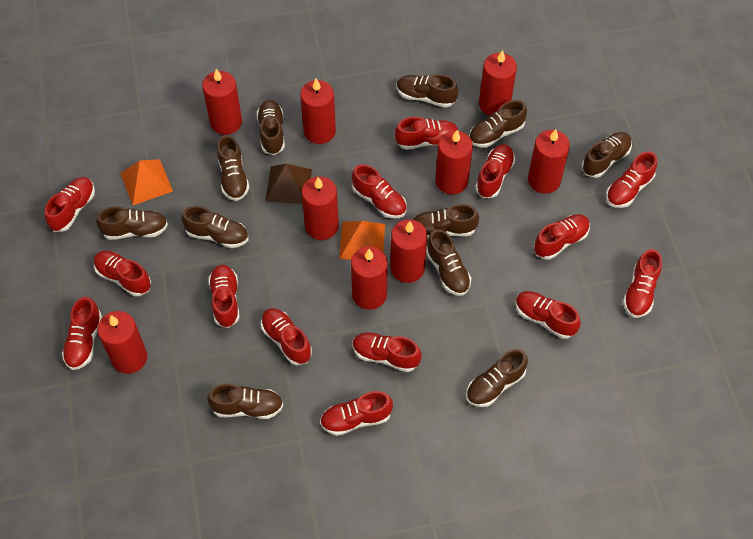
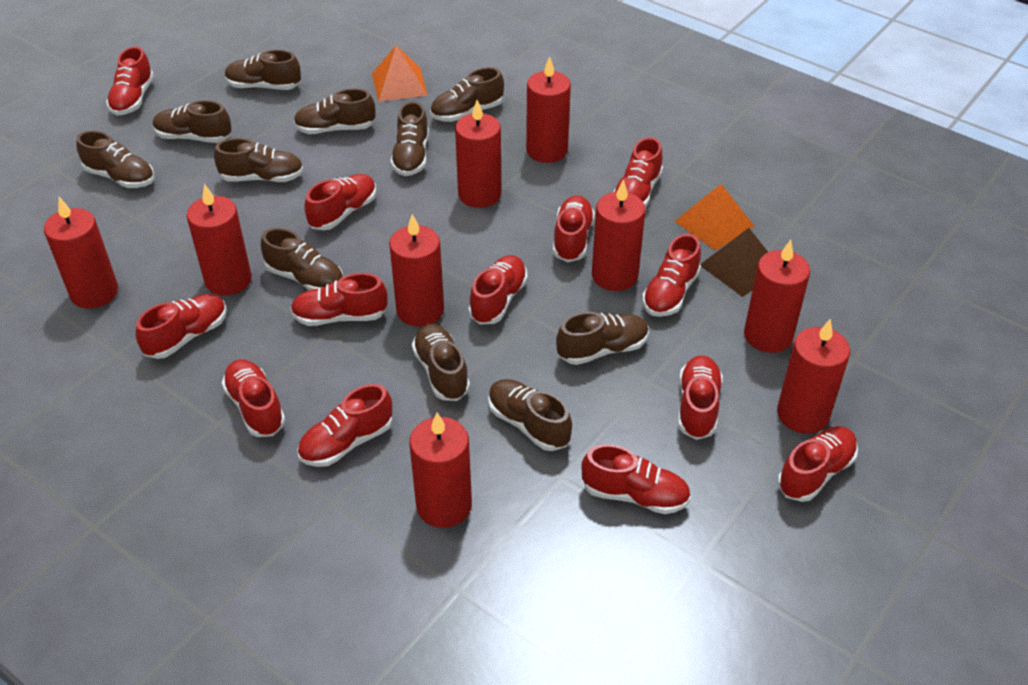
red shoe: [45,177,95,232] [62,297,102,370] [94,251,151,296] [208,265,240,328] [261,308,312,365] [320,391,393,436] [352,164,407,219] [353,332,422,372] [395,117,459,150] [475,144,515,198] [515,291,581,339] [534,214,590,260] [606,151,657,208] [623,249,662,318] = 14 -> [106,46,154,116] [136,294,227,359] [222,359,285,437] [291,273,388,326] [297,384,392,467] [305,174,376,230] [468,255,528,325] [553,195,595,262] [582,444,691,514] [614,137,663,208] [642,234,701,317] [678,355,723,440] [778,426,858,502] = 13

